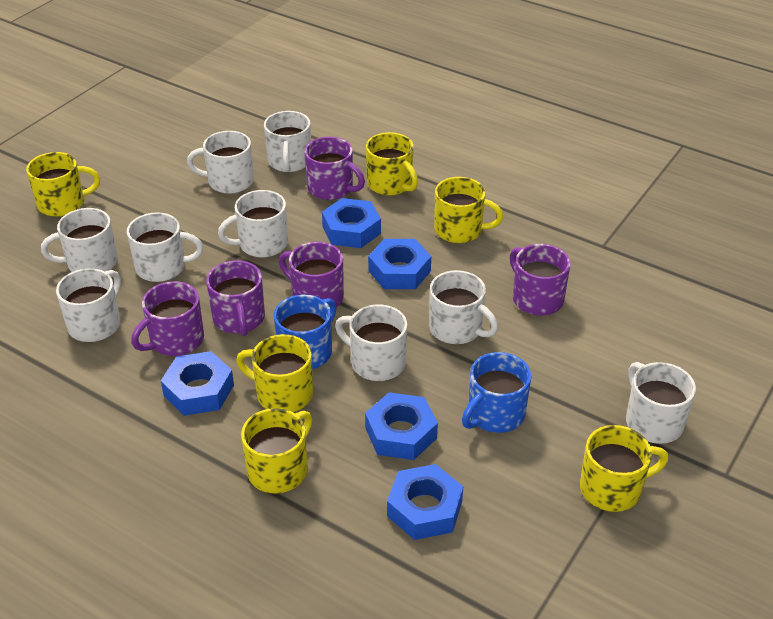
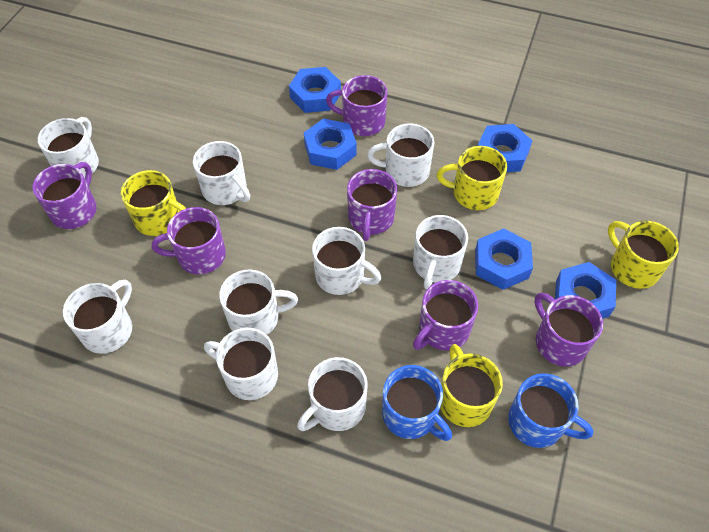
purple mug: [131,281,204,356] [206,260,265,336] [279,242,344,307] [304,137,365,200] [510,244,571,316] = 5 -> [32,162,97,229] [152,207,226,274] [326,75,388,136] [347,169,397,241] [413,280,478,350] [534,293,603,366] = 6
yellow mug: [26,152,100,217] [236,334,313,412] [241,408,312,494] [366,132,418,196] [434,177,503,243] [580,425,668,512] = 6 -> [121,170,186,236] [437,146,507,210] [440,344,503,427] [608,221,679,289] = 4

